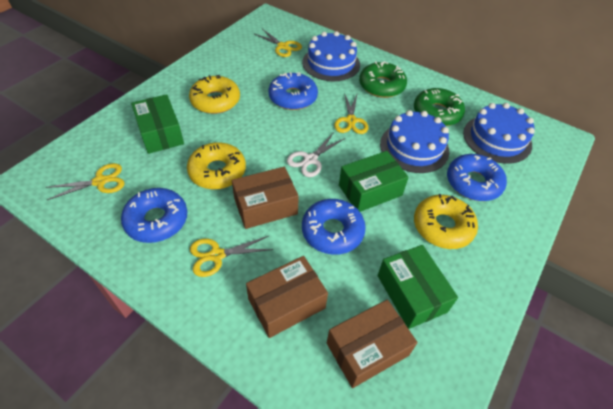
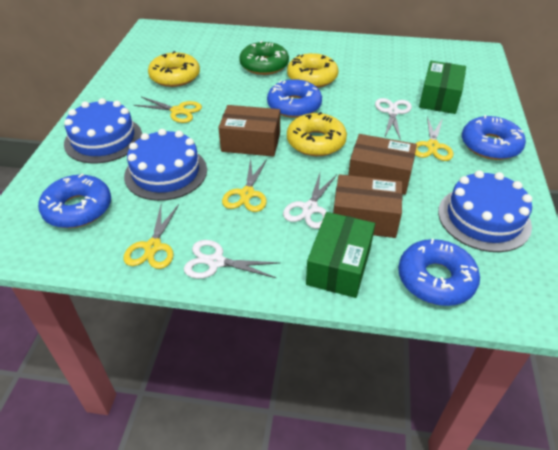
green box: [131,94,184,154] [339,151,409,212] [378,245,458,329] = 3 -> [306,212,375,298] [419,61,466,114] = 2
green donut: [359,61,407,98] [414,88,465,126] = 2 -> [239,41,289,75] = 1
white scissors: [287,132,345,177] = 1 -> [184,240,280,279] [283,173,337,229] [375,98,412,140] = 3

